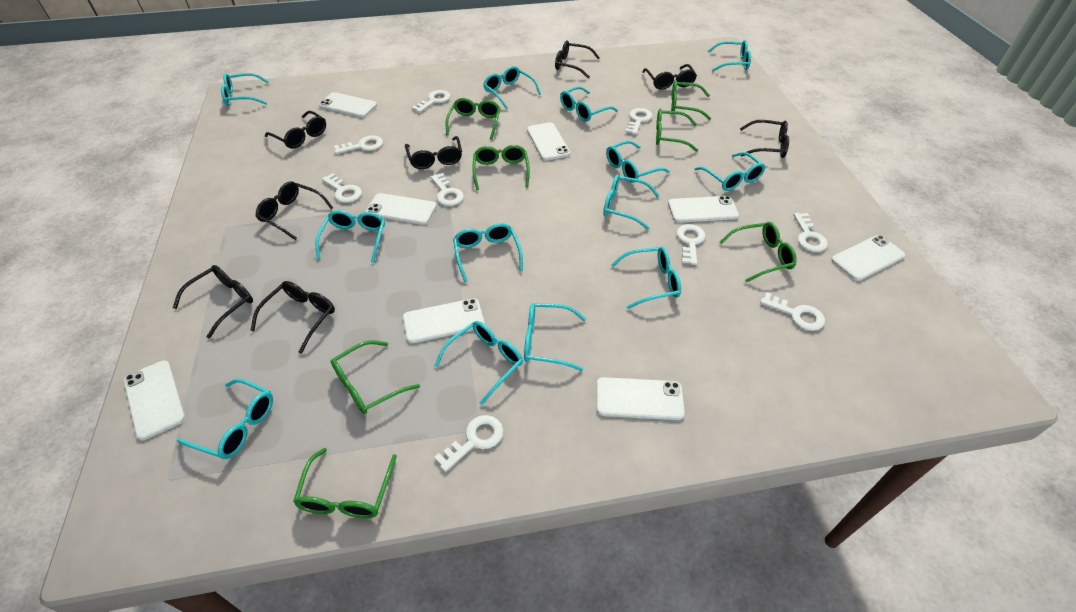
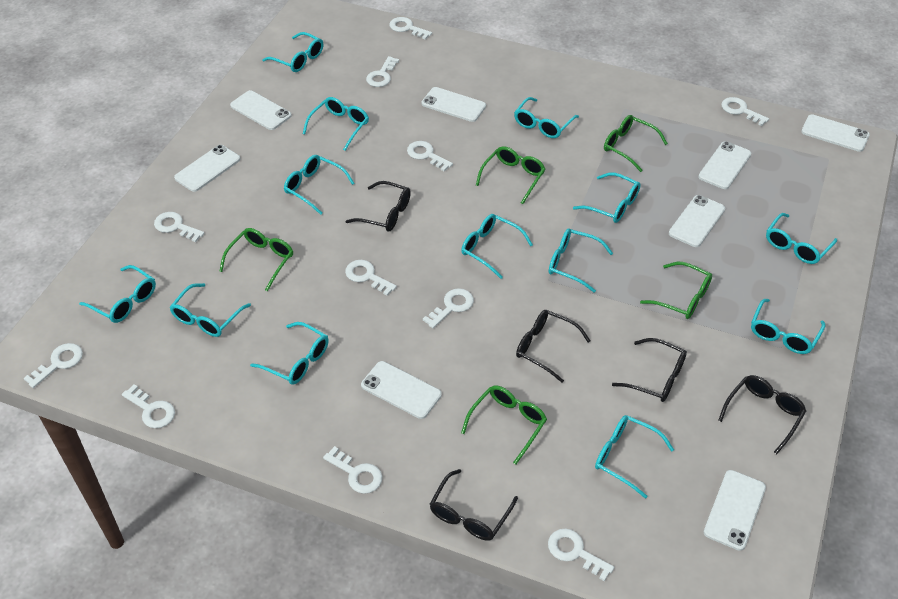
black glasses: [173,265,253,338] [250,281,335,354] [256,181,333,240] [265,111,326,149] [405,136,462,169] [555,41,600,78] [642,64,697,90] [740,120,789,158] = 8 -> [346,181,411,232] [430,469,518,541] [516,310,590,383] [612,338,687,402] [718,375,806,454] = 5
green glasses: [293,448,397,518] [331,340,420,414] [446,98,501,139] [472,145,530,190] [656,109,698,152] [671,80,711,120] [720,222,797,282] = 7 -> [219,228,293,292] [461,385,547,465] [476,146,545,204] [604,115,668,172] [640,262,712,319] = 5
white key: [322,173,362,203] [334,135,383,154] [412,90,450,113] [431,173,464,206] [434,415,503,472] [625,108,653,135] [677,224,705,265] [760,292,825,331] [793,213,828,252] = 9 -> [23,343,83,388] [122,385,175,428] [154,212,205,242] [323,446,382,494] [345,260,397,296] [366,56,399,87] [390,17,432,40] [407,141,453,171] [423,288,474,328] [548,529,614,581] [722,97,769,126] = 11

